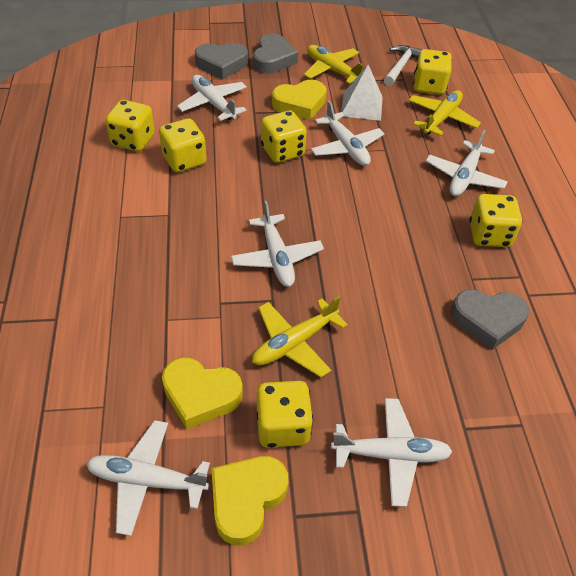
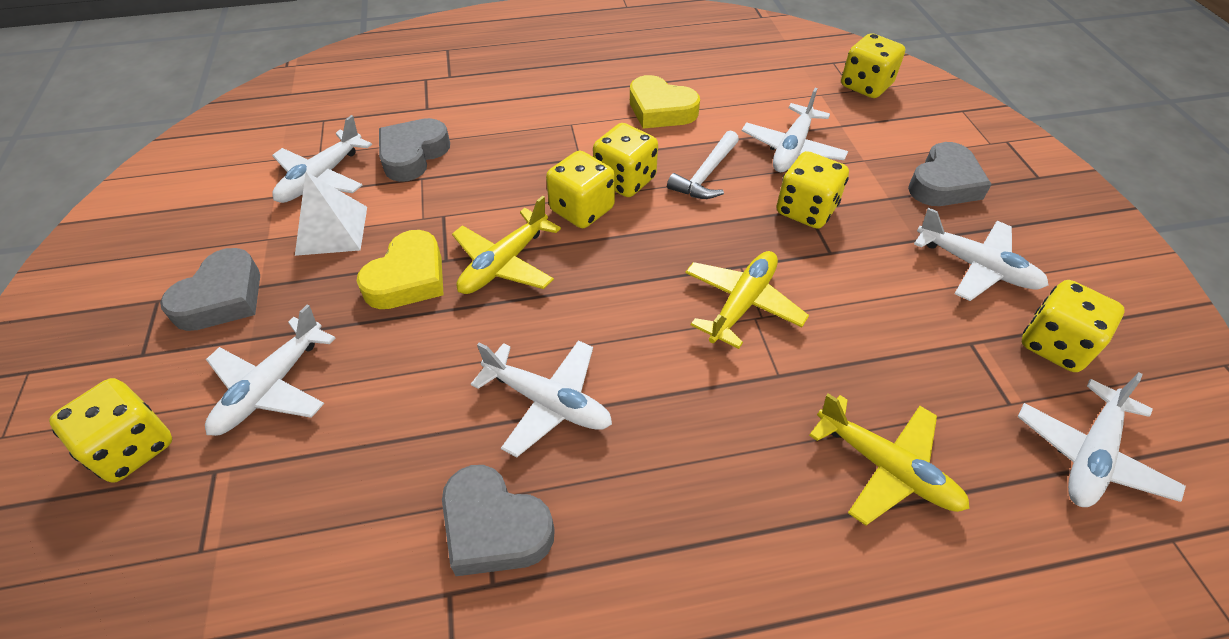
grey heart: [195,43,248,79] [253,33,298,74] [451,289,529,350] = 3 -> [160,248,260,331] [379,118,450,182] [442,465,555,576] [908,142,992,206] = 4
yellow heart: [162,358,243,429] [211,456,288,546] [272,80,327,120] = 3 -> [357,230,444,309] [630,75,700,129] = 2

